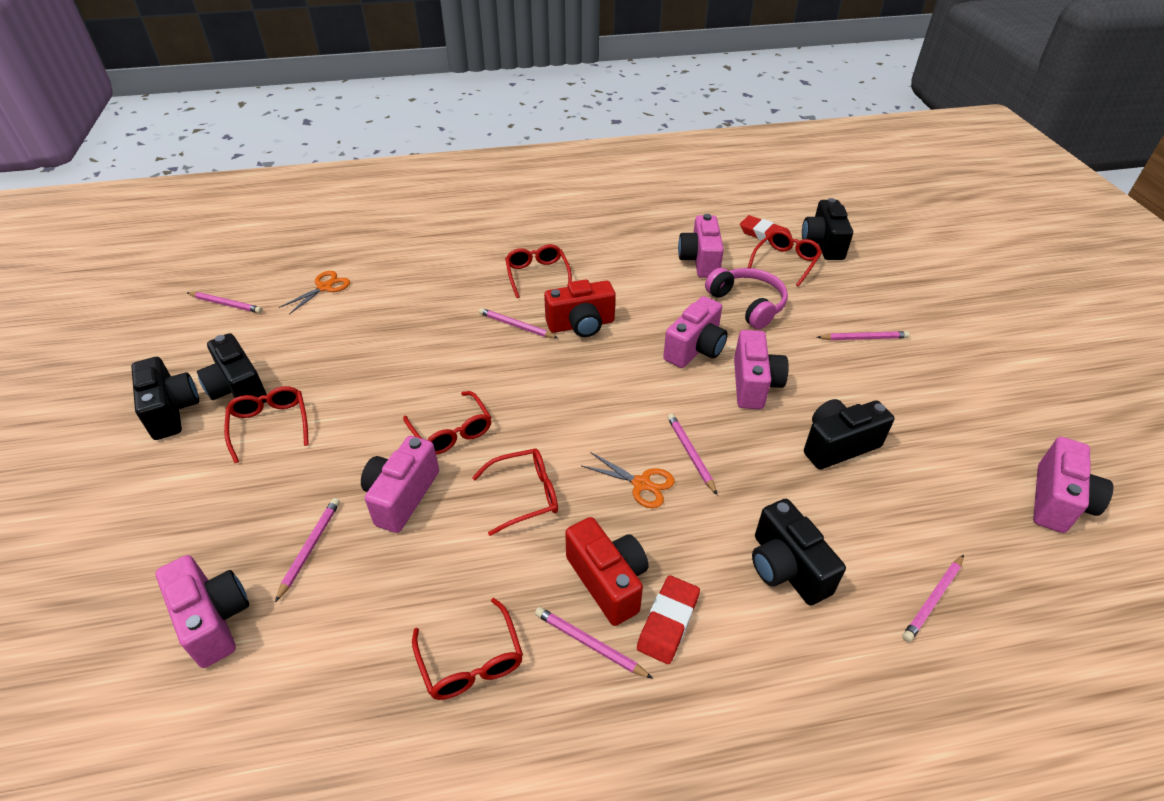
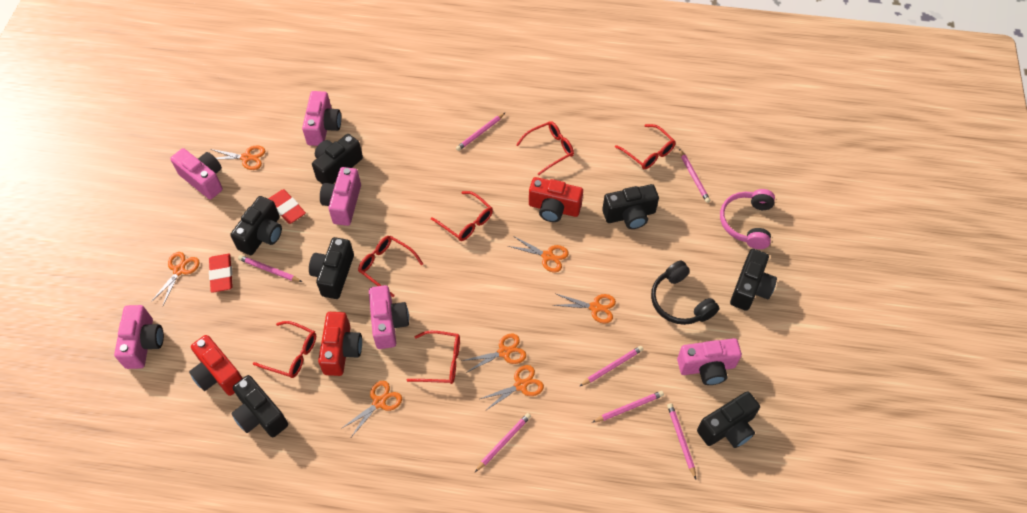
black camera: [131,357,199,440] [197,333,267,403] [752,499,846,605] [802,198,853,260] [804,399,894,469] = 5 -> [230,196,282,255] [231,375,288,437] [309,237,354,299] [312,134,363,184] [602,184,659,229] [697,391,760,448] [730,249,777,311] = 7
black headphones: none = 0 -> [651,261,719,325] = 1
orange scissors: [279,271,350,314] [582,452,675,508] = 2 -> [151,252,200,305] [210,146,265,170] [341,381,402,437] [462,334,526,373] [480,365,544,411] [508,236,569,273] [553,294,616,324] = 7
red camera: [544,279,616,337] [565,517,649,626] = 2 -> [189,335,242,396] [318,312,362,376] [529,177,583,222] = 3

